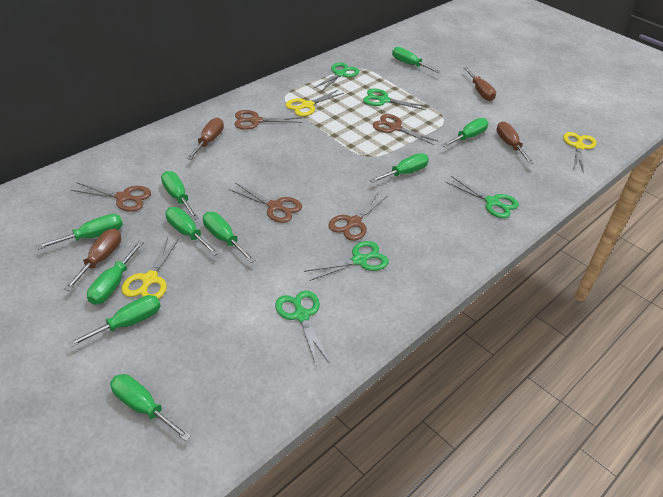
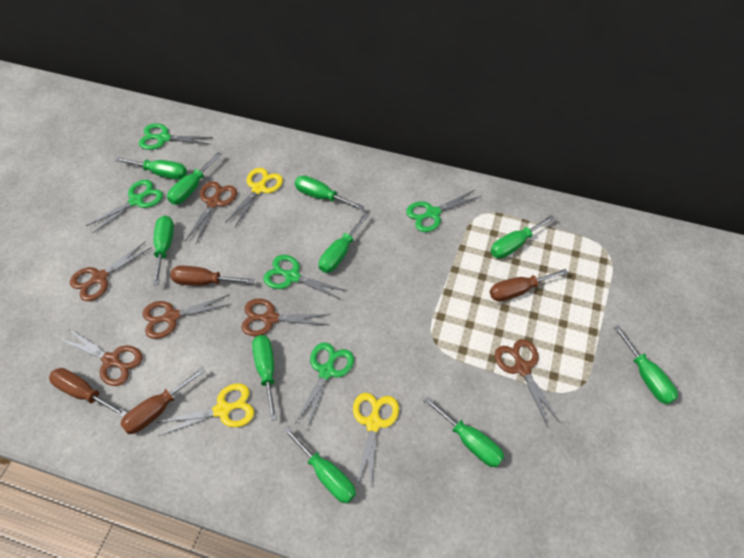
brown scissors: [71,182,151,212] [229,183,302,223] [235,110,302,130] [329,193,388,241] [373,114,438,145] = 5 -> [60,329,143,386] [70,241,152,301] [142,295,232,339] [185,181,237,244] [241,299,331,336] [495,339,560,427] = 6

